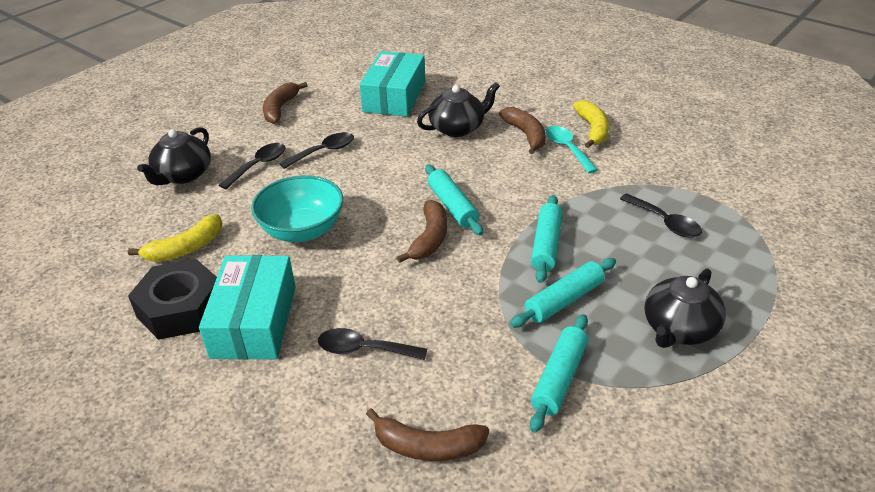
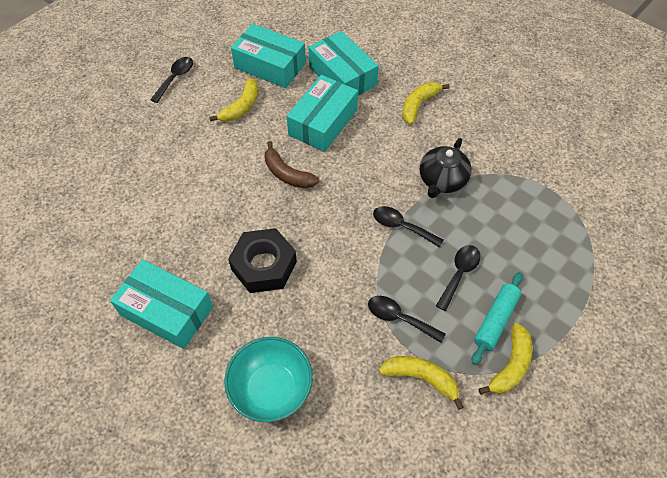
black teapot: [137,127,211,185] [417,82,500,137] [644,268,726,348] = 3 -> [420,138,472,198] = 1
brown banana: [263,82,308,124] [366,408,489,461] [397,200,447,263] [499,107,546,154] = 4 -> [265,141,319,188] = 1
turquoise box: [199,255,296,360] [359,51,425,117] = 2 -> [110,260,213,349] [231,24,306,88] [287,75,358,152] [308,31,379,96] = 4
turquoise rolling pin: [425,164,483,235] [510,258,616,328] [530,314,588,433] [531,195,563,283] = 4 -> [472,272,523,365] = 1
turquoise spoon: [546,126,598,173] = 1 -> none = 0
yellow banana: [128,214,222,262] [573,100,609,148] = 2 -> [209,78,258,122] [379,356,464,410] [402,82,450,125] [479,323,532,395] = 4

